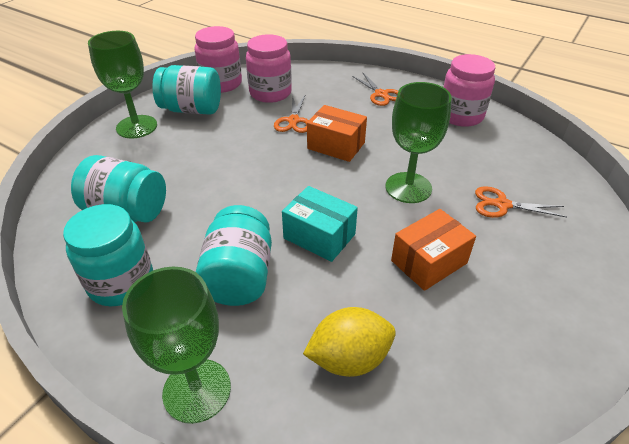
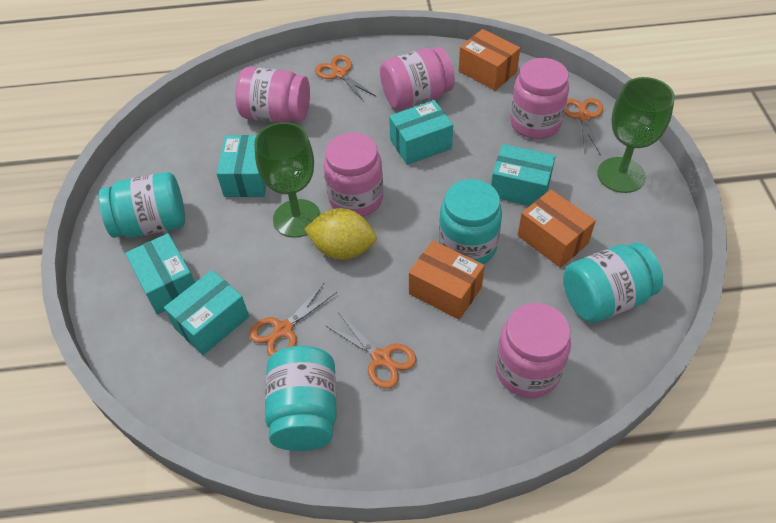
green goblet: [88,31,157,138] [122,267,231,424] [386,82,452,203] = 3 -> [254,122,321,238] [597,77,675,193] = 2
orange box: [307,105,367,162] [391,209,476,291] = 2 -> [409,241,485,320] [459,29,520,91] [518,190,596,268] = 3
orange scissors: [274,96,309,133] [352,72,398,106] [475,186,567,218] = 3 -> [249,283,337,357] [315,55,375,102] [325,312,416,389] [565,98,603,156] = 4
pink jar: [195,26,242,93] [246,34,292,103] [443,54,495,127] = 3 -> [235,67,310,123] [324,133,383,217] [380,47,455,110] [495,303,571,398] [510,58,569,139] = 5
turquoise box: [282,186,358,262] = 1 -> [125,233,195,314] [164,270,249,355] [216,135,266,197] [389,100,453,165] [491,144,556,206] = 5

